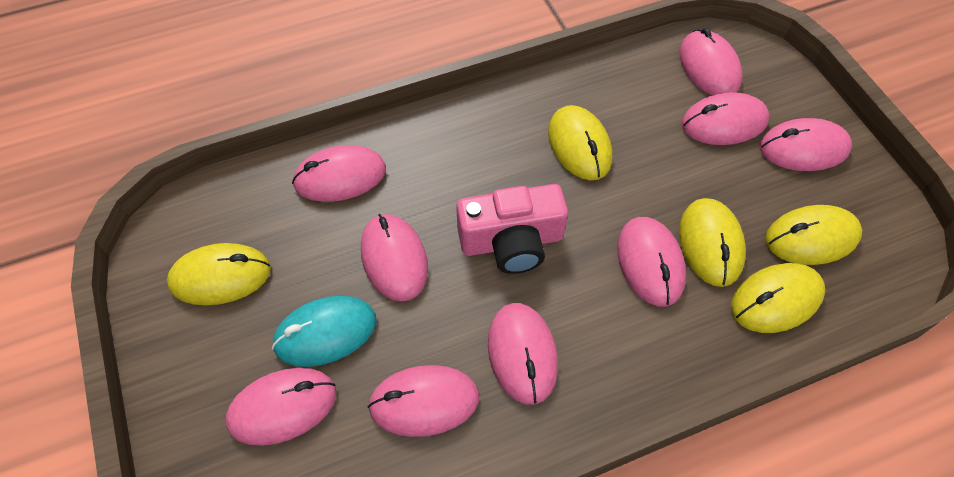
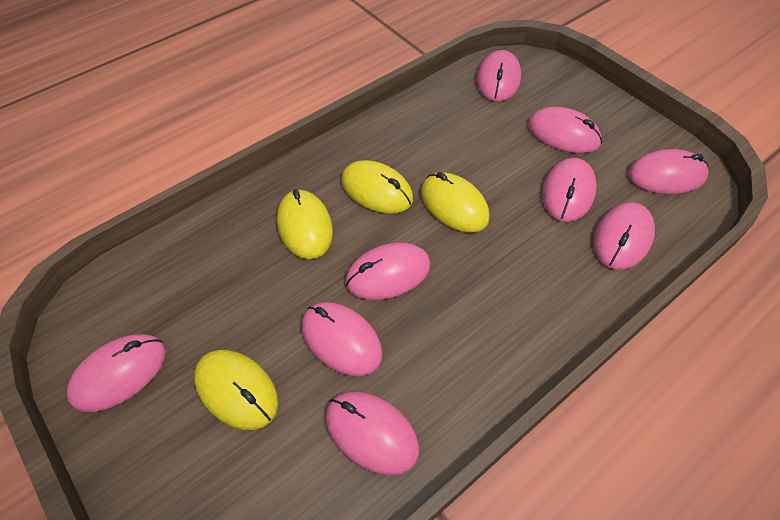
pink camera: [456,184,568,274] = 1 -> none = 0
turquoise mouse: [272,296,377,367] = 1 -> none = 0
yellow mouse: [167,243,271,305] [548,105,612,180] [679,198,746,287] [731,263,825,333] [766,205,862,265] = 5 -> [194,350,278,430] [277,189,333,259] [341,160,413,214] [421,172,490,232] = 4

